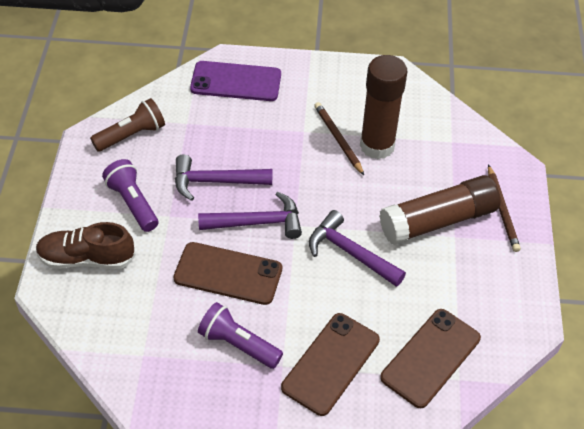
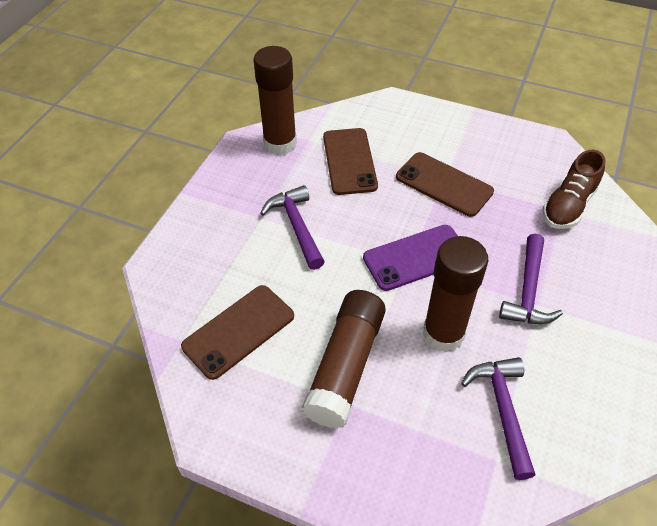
brown flashlight: [90,98,165,152] = 1 -> none = 0
brown glue stick: [360,55,407,159] [379,175,500,245] = 2 -> [253,46,297,155] [302,290,386,428] [423,236,488,352] = 3
brown pencil: [314,102,364,175] [488,165,521,252] = 2 -> none = 0
purple flashlight: [102,159,158,232] [198,302,283,369] = 2 -> none = 0

